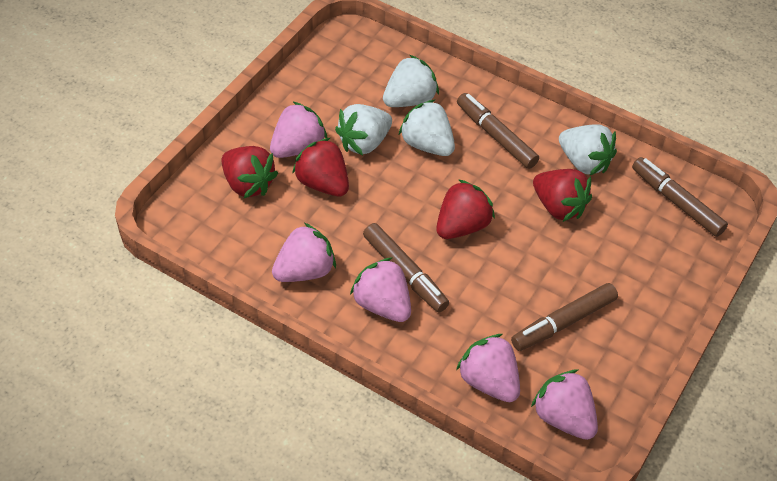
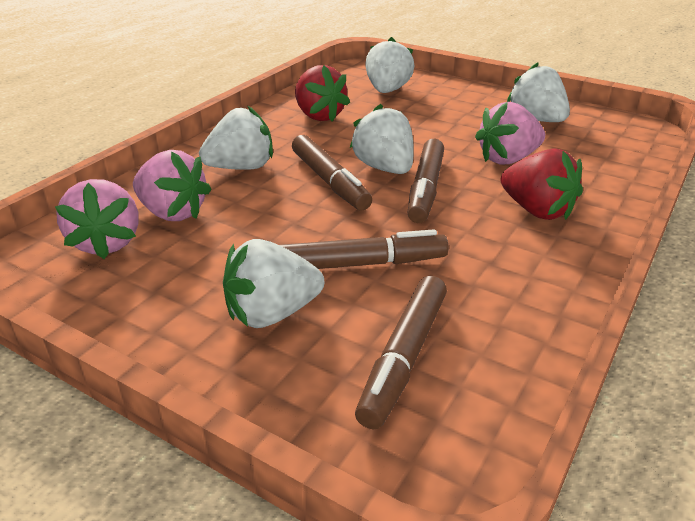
pink strawberry: [270,101,327,158] [272,223,336,282] [350,257,411,322] [456,334,520,402] [531,370,598,440] = 5 -> [55,179,139,259] [133,150,212,221] [475,102,545,165] = 3
red strawberry: [221,146,278,198] [292,138,349,196] [437,179,495,239] [533,169,592,222] = 4 -> [295,65,350,122] [501,148,583,220] = 2
white strawberry: [335,104,392,155] [383,55,439,107] [399,99,455,156] [559,124,617,176] = 4 -> [199,106,273,170] [223,239,324,328] [350,104,414,174] [365,37,415,93] [507,62,570,122] = 5

